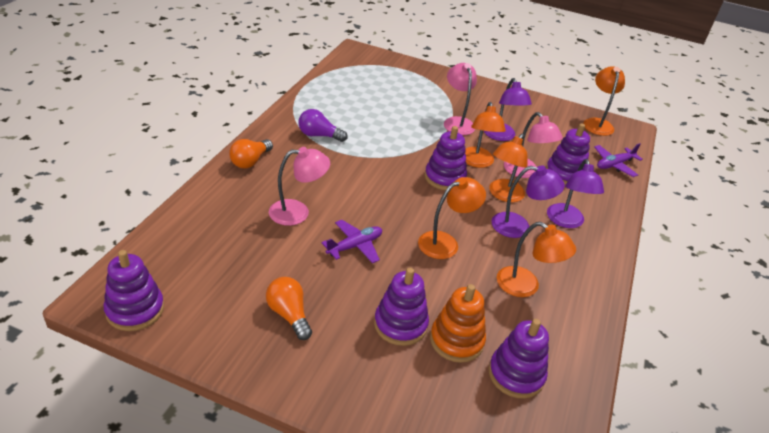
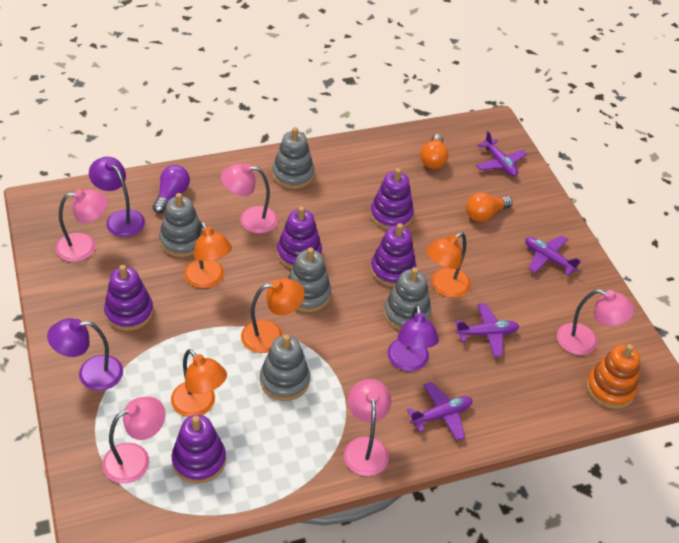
grey stacking toy: none = 0 -> [159,193,203,257] [260,334,310,401] [272,127,314,189] [288,247,331,312] [384,267,431,330] = 5
orange lamp: [418,177,486,259] [465,102,506,168] [489,134,528,202] [497,222,576,297] [583,66,625,136] = 5 -> [171,349,227,417] [184,222,232,288] [241,278,305,353] [426,232,471,298] = 4
pink lamp: [269,147,330,226] [444,63,477,135] [504,112,563,178] = 3 -> [55,189,108,262] [102,397,166,484] [221,163,278,234] [344,379,392,476] [557,289,634,355] = 5
purple plane: [321,220,382,263] [594,143,643,177] = 2 -> [407,382,472,441] [455,303,519,357] [476,131,527,177] [525,236,581,275] = 4

